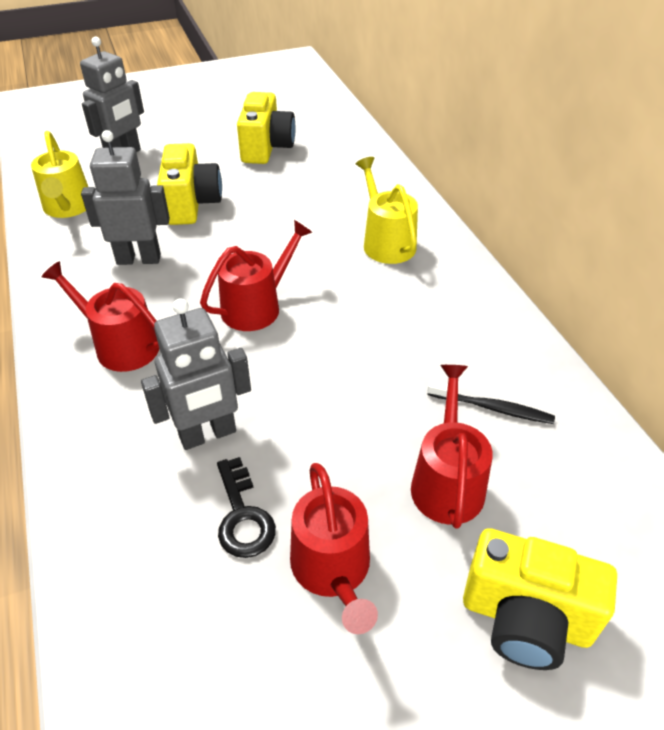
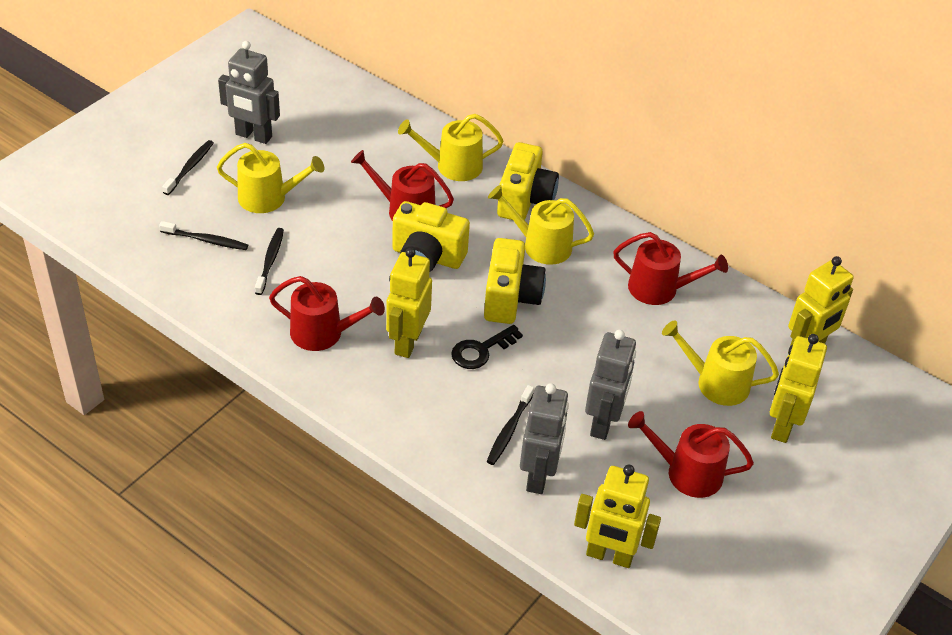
black toothbrush: [427,380,555,424] = 1 -> [159,221,248,250] [162,140,214,195] [255,228,284,295] [487,385,534,465] = 4
yellow robot: none = 0 -> [386,248,432,358] [574,465,661,568] [770,334,827,443] [788,256,854,346] = 4
yellow watering can: [31,131,88,218] [356,157,418,264] = 2 -> [217,143,324,213] [398,114,503,181] [488,185,594,265] [662,320,779,406] = 4

